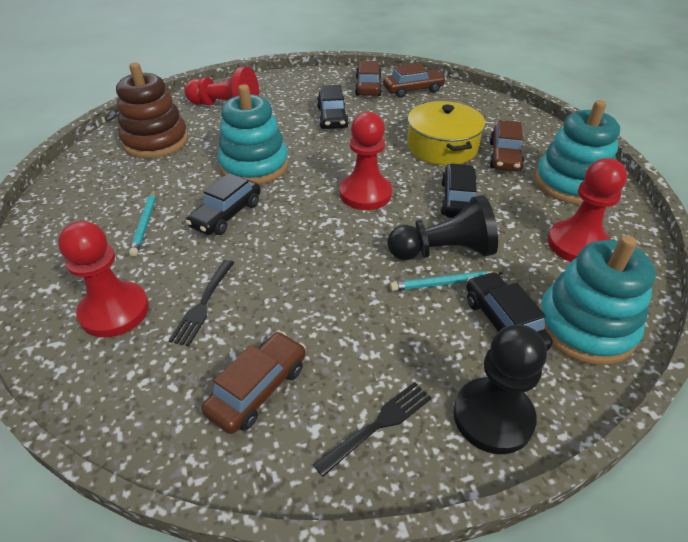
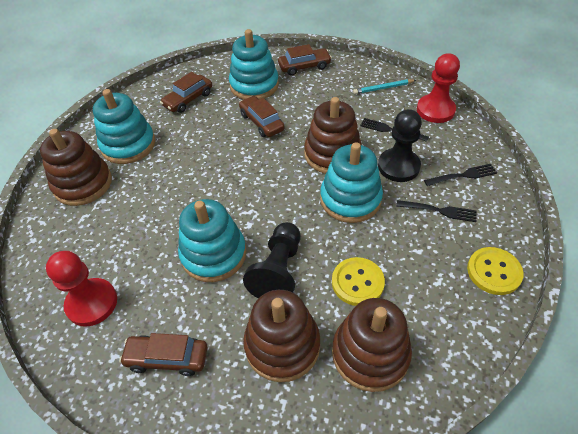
black car: [186,173,261,235] [317,85,349,129] [441,163,477,218] [466,271,553,351] = 4 -> none = 0
black fork: [169,260,234,346] [313,382,431,477] = 2 -> [360,118,429,142] [396,200,477,222] [424,164,497,186] = 3
brown stacking toy: [116,62,188,158] = 1 -> [40,129,112,206] [243,290,320,382] [304,97,361,174] [332,298,412,392] = 4
red pawn: [58,221,149,337] [185,67,259,105] [340,112,392,210] [548,158,627,262] = 4 -> [46,251,117,327] [417,53,460,123] = 2
turquoise pencil: [129,189,156,256] [390,271,502,291] = 2 -> [353,79,416,94] = 1
turquoise stacking toy: [218,84,289,185] [535,100,620,205] [539,235,656,365] = 3 -> [93,89,155,164] [178,199,246,282] [229,29,279,100] [320,142,383,223] = 4
yellow button: none = 0 -> [332,257,385,306] [467,247,524,295] = 2
yellow pot: [407,101,485,166] = 1 -> none = 0

